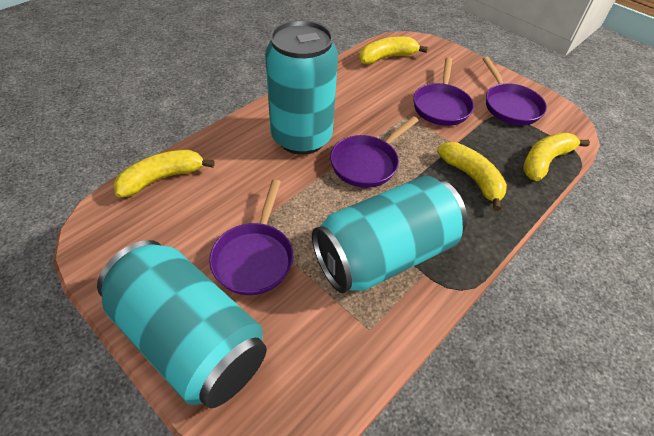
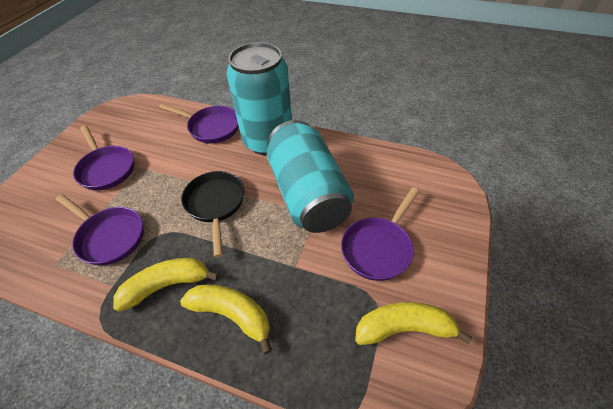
black pan: none = 0 -> [181,171,244,258] = 1
turquoise can: [97,240,267,408] [265,20,338,155] [312,176,467,293] = 3 -> [227,42,292,155] [267,120,354,233] = 2
yellow banana: [114,150,215,198] [359,37,428,65] [437,142,507,211] [523,133,590,181] = 4 -> [113,258,219,312] [180,285,272,354] [355,302,472,345] = 3

